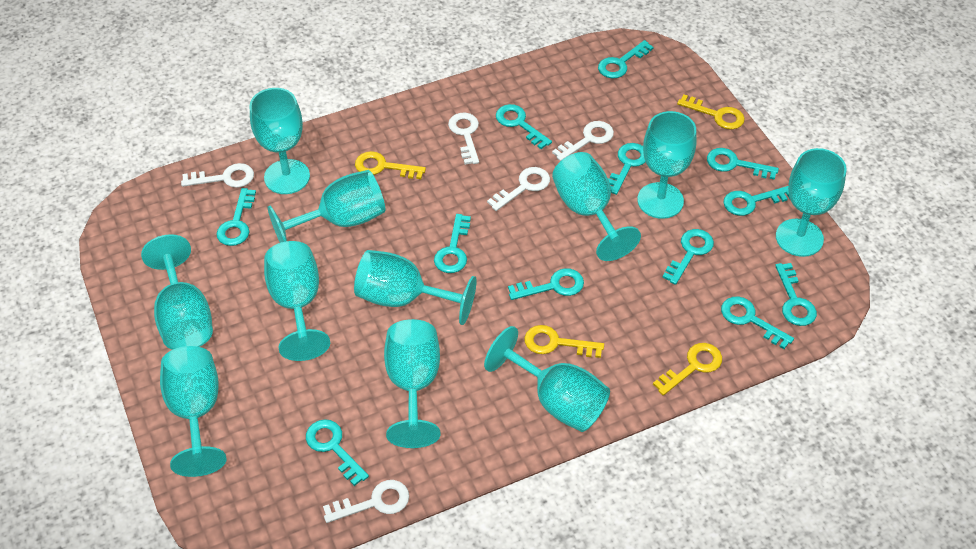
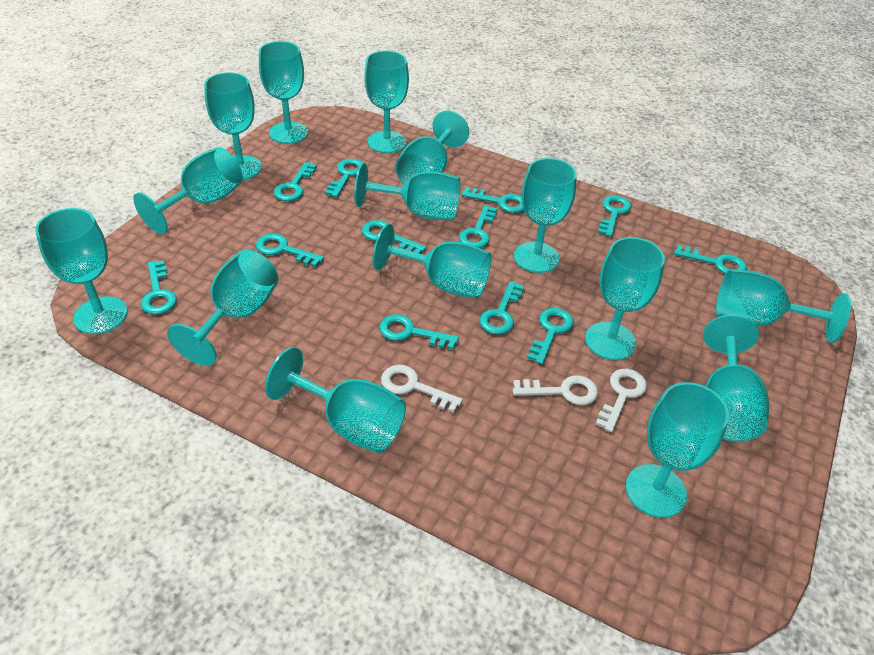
turquoise goblet: [141,234,213,350] [160,346,227,477] [250,88,310,194] [264,241,330,361] [268,170,385,243] [354,250,477,325] [384,319,441,448] [484,326,610,432] [552,152,641,261] [637,111,697,219] [776,148,847,257] = 11 -> [35,208,128,334] [133,147,243,234] [167,250,278,366] [204,72,262,180] [259,41,308,144] [265,347,406,453] [354,163,461,220] [364,51,409,153] [372,224,492,299] [395,110,469,184] [514,158,577,273] [585,237,665,360] [626,382,729,518] [703,314,769,442] [716,269,851,343] = 15
white key: [181,163,254,188] [323,480,409,523] [448,113,479,165] [487,167,550,211] [552,121,614,161] = 5 -> [381,365,463,413] [513,375,598,405] [596,369,647,432] = 3
yellow key: [355,151,426,179] [524,325,604,358] [653,343,722,396] [677,95,745,130] = 4 -> none = 0

